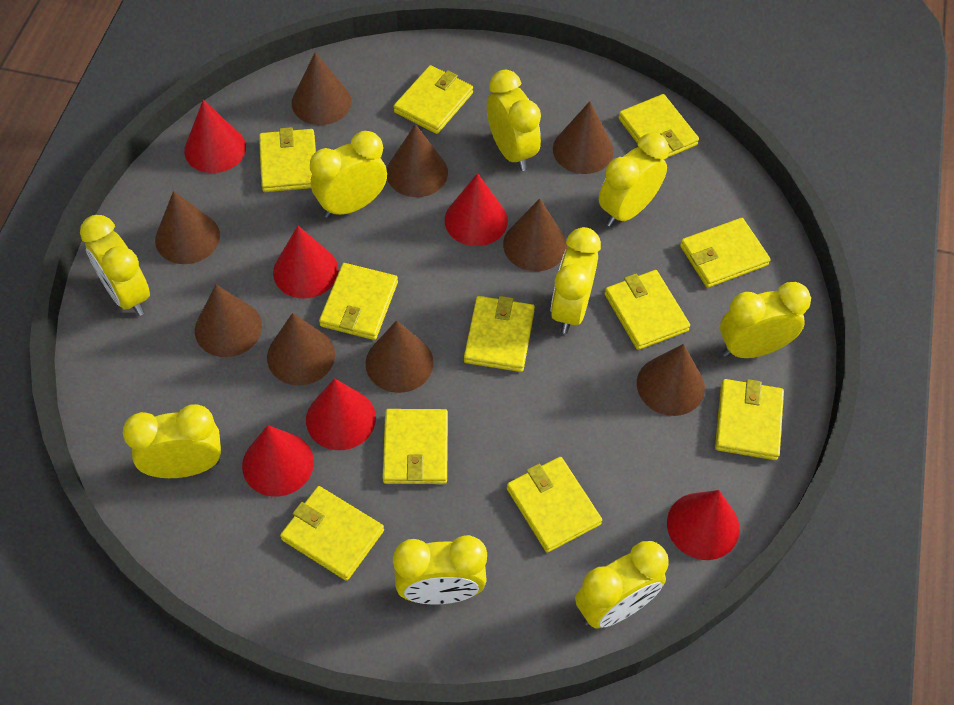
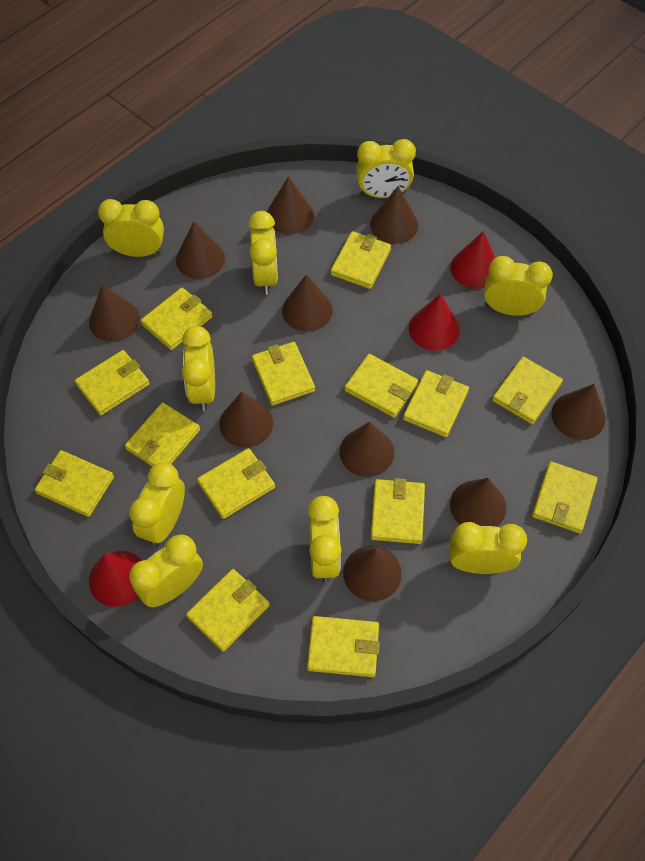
brown cone: [155,191,220,264] [195,285,262,357] [267,313,335,386] [292,52,351,125] [366,320,434,393] [387,124,448,197] [503,199,567,271] [553,101,614,174] [637,344,705,416] = 9 -> [89,285,140,342] [176,221,225,279] [219,392,273,447] [267,176,314,234] [282,274,332,332] [339,422,394,477] [343,546,402,601] [370,186,418,244] [450,478,506,527] [551,384,605,440] = 10
red cone: [184,100,246,173] [242,425,314,497] [273,226,339,299] [306,378,376,450] [445,173,508,246] [667,490,740,560] = 6 -> [89,551,142,607] [409,294,460,351] [450,231,496,289] = 3
yellow wallet: [259,127,316,192] [280,486,384,581] [319,263,398,340] [383,409,448,484] [393,65,473,134] [464,296,535,372] [507,457,602,553] [605,270,690,350] [618,94,699,158] [680,218,771,288] [715,379,784,460] = 11 -> [35,450,114,517] [75,350,150,416] [125,403,200,467] [141,287,213,350] [186,569,270,652] [197,448,275,519] [252,342,315,406] [307,616,380,677] [331,231,391,289] [345,354,418,418] [371,478,425,544] [403,370,469,437] [492,357,563,424] [532,461,598,534] = 14

